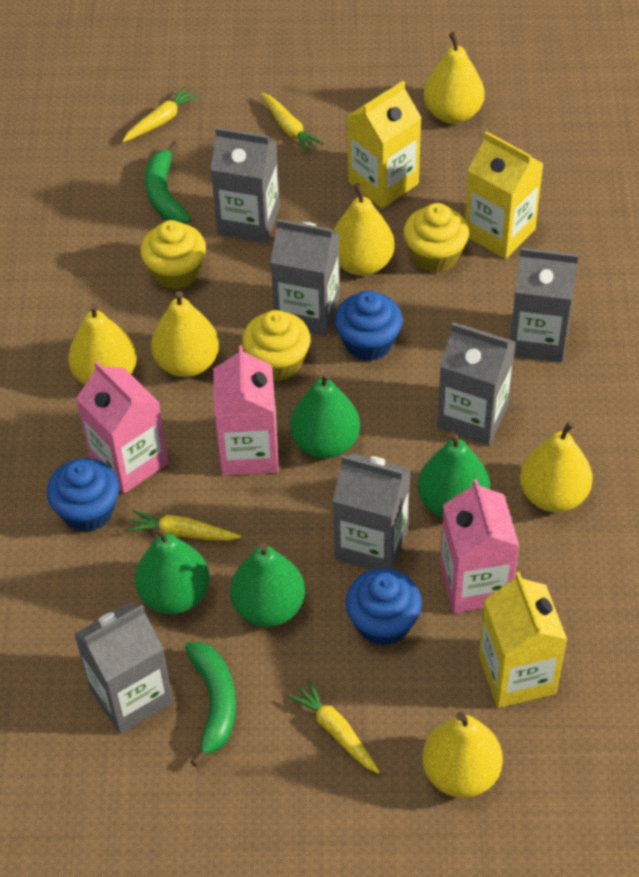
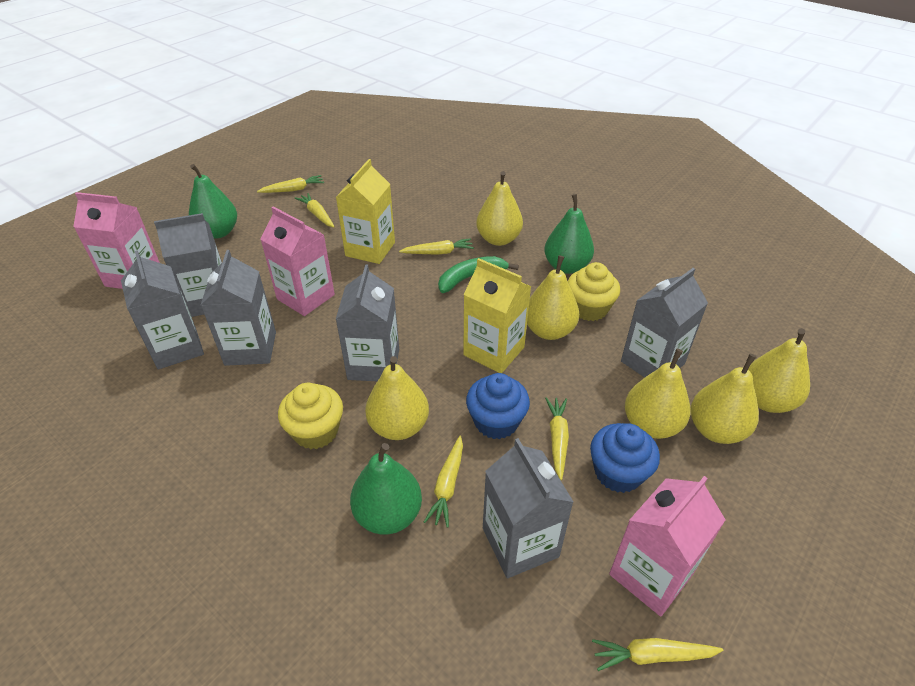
blue cupcake: [47,458,119,532] [335,291,403,361] [346,568,422,646] = 3 -> [466,373,530,439] [590,423,660,493] = 2
green banana: [145,142,191,223] [185,642,236,767] = 2 -> [438,256,519,293] = 1
green pear: [135,526,210,614] [230,543,305,627] [290,372,360,458] [418,431,490,517] = 4 -> [189,164,237,239] [350,443,422,535] [544,194,594,274] = 3
yellow carrot: [122,87,200,142] [127,510,241,541] [261,93,323,153] [288,680,380,774] = 4 -> [257,175,324,193] [295,193,335,228] [399,238,474,255] [424,436,463,528] [545,397,569,480] [592,638,723,671] = 6
yellow carton: [348,81,421,208] [465,131,543,259] [479,572,567,708] = 3 -> [336,159,395,264] [463,258,531,373] = 2
yellow cupcake: [140,220,206,290] [242,310,311,381] [404,203,469,273] = 3 -> [278,383,343,449] [568,262,620,321] = 2

